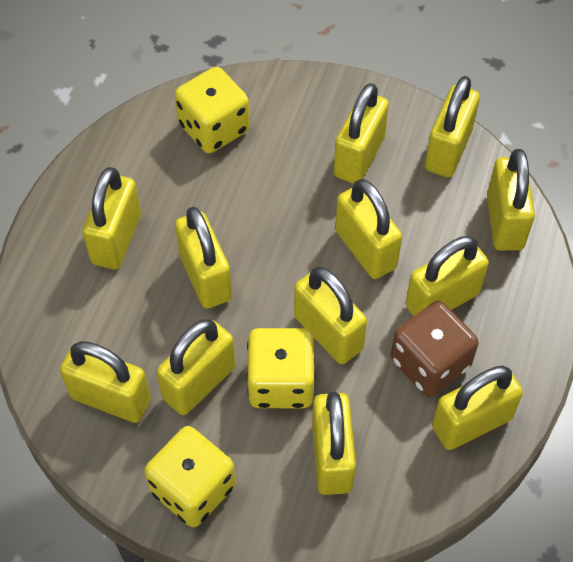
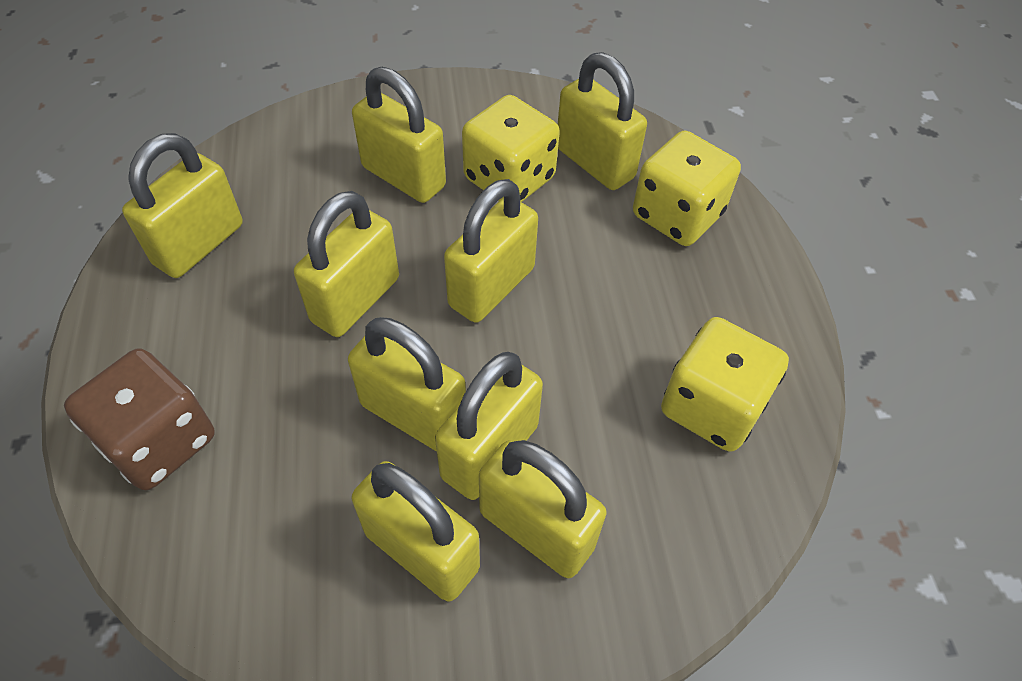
yellow padlock: [60,341,151,423] [82,167,141,270] [157,319,236,415] [175,207,232,309] [294,267,367,364] [312,391,356,495] [334,83,389,184] [335,179,402,279] [405,236,489,316] [425,76,480,177] [432,366,523,450] [487,149,535,251] = 12 -> [122,133,243,278] [294,191,399,337] [348,317,466,452] [351,461,480,602] [352,67,446,203] [435,352,543,500] [444,179,538,323] [479,440,607,578] [558,52,647,190] = 9

